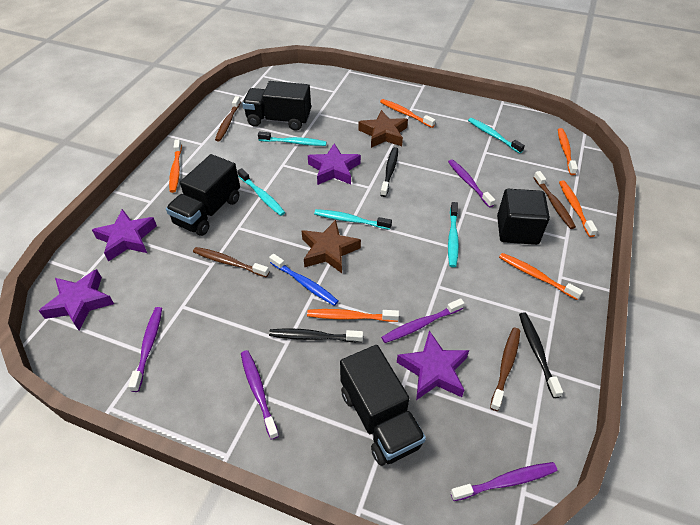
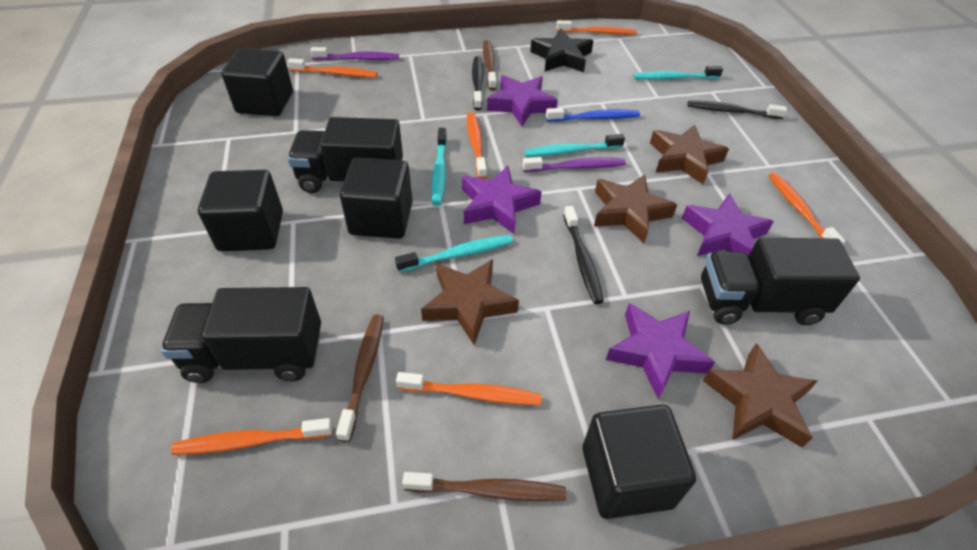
black cube: [497,189,550,245] = 1 -> [198,170,283,251] [221,48,293,116] [340,157,413,239] [582,404,696,519] = 4
black star: none = 0 -> [530,29,593,72] = 1
brown star: [302,220,361,273] [358,110,408,148] = 2 -> [421,259,519,345] [594,175,677,243] [650,125,729,184] [703,343,818,448] = 4
brown toothbrush: [193,247,269,277] [215,96,241,142] [490,328,520,411] [533,171,576,229] = 4 -> [336,314,384,442] [402,472,566,501] [483,40,497,90] = 3
purple toothbrush: [128,307,162,392] [241,350,279,440] [381,298,465,343] [448,159,495,208] [450,462,557,501] = 5 -> [310,47,399,60] [523,157,626,172] = 2
turquoise toothbrush: [237,168,285,216] [258,132,327,146] [314,209,392,230] [448,202,459,267] [468,118,525,153] = 5 -> [395,235,513,272] [431,128,447,206] [524,134,625,157] [633,66,723,80] = 4

